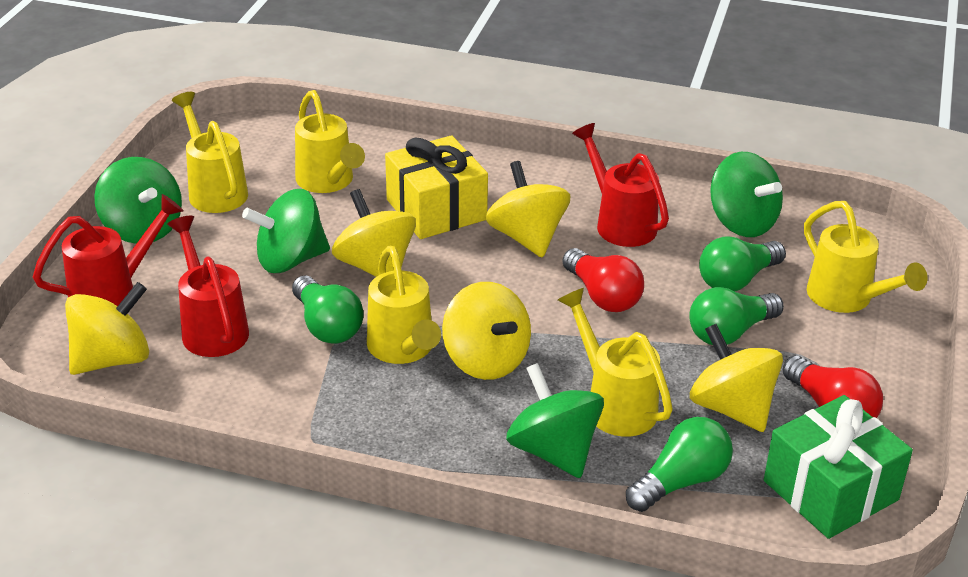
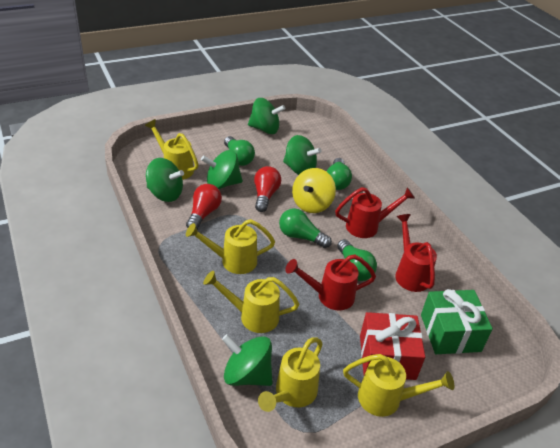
green spinning top: [94,157,182,244] [242,189,330,273] [506,363,604,478] [710,152,783,237] = 4 -> [146,158,184,202] [201,150,243,189] [222,334,272,386] [248,98,285,134] [283,135,322,175] = 5
red gift: none = 0 -> [360,312,425,380] = 1
yellow gift: [385,135,488,239] = 1 -> none = 0
yellow spinning top: [65,282,149,375] [332,189,416,277] [442,282,531,380] [486,161,570,258] [690,324,783,432] = 5 -> [292,168,336,213] = 1

